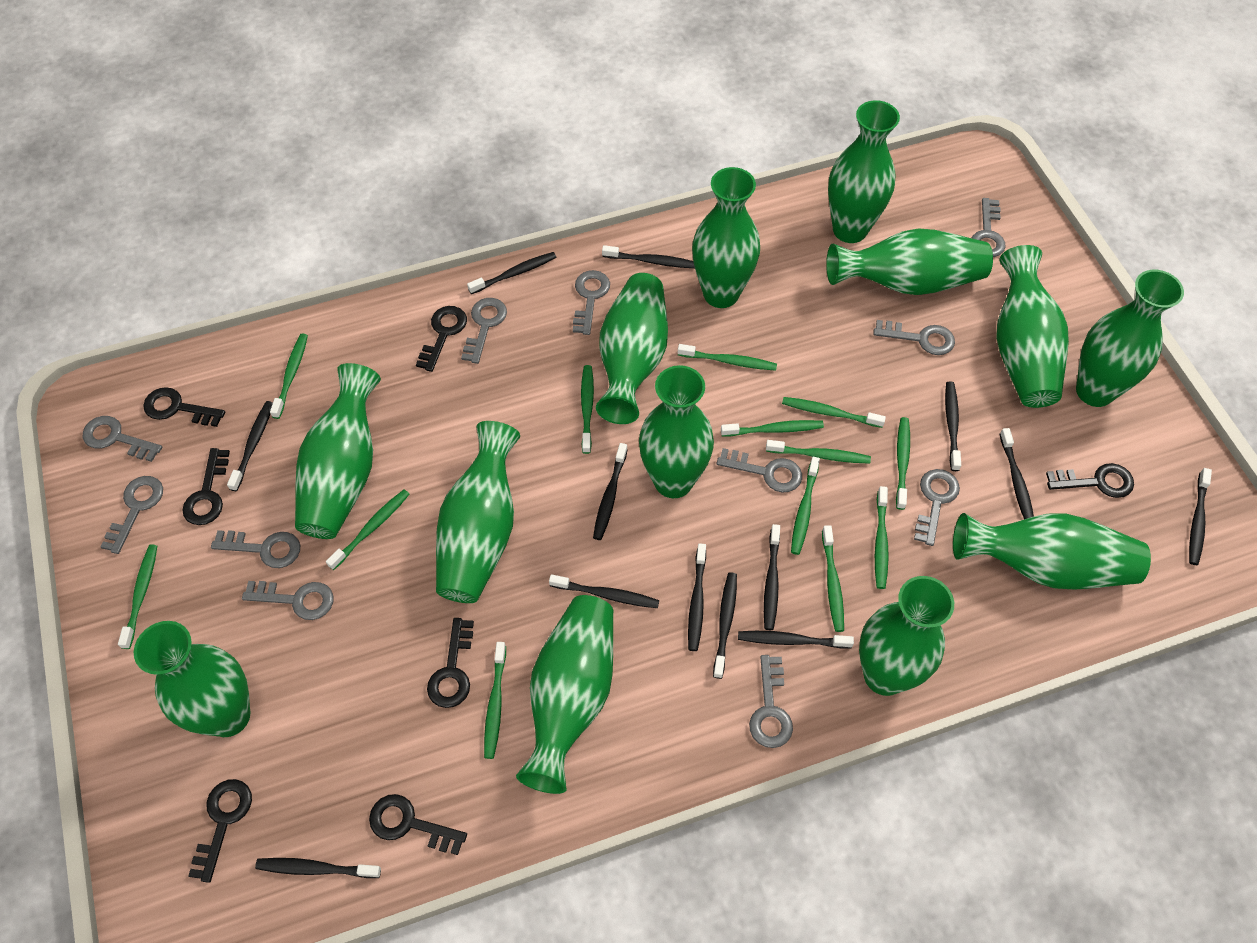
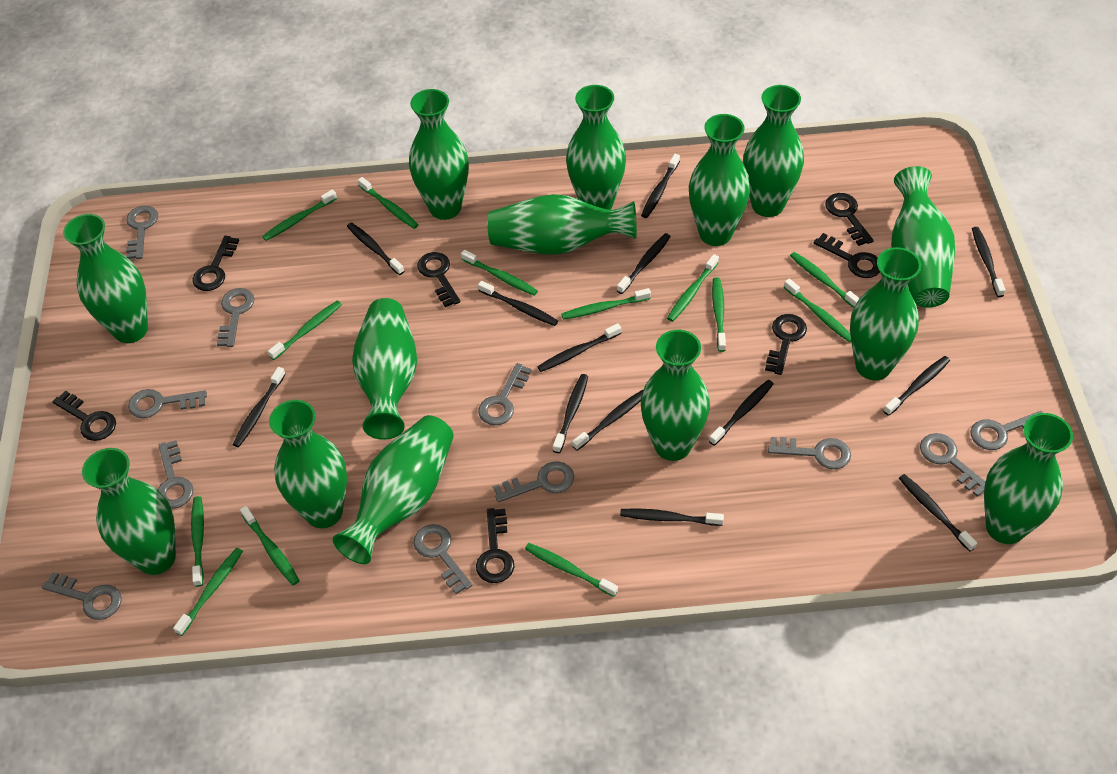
green vase: [134,621,250,737] [295,363,381,539] [436,421,520,603] [516,595,613,794] [596,273,668,424] [639,365,714,498] [692,167,760,308] [826,228,993,295] [828,100,900,243] [859,576,954,696] [953,513,1151,590] [996,245,1069,408] [1076,270,1184,407] = 13 -> [63,214,148,343] [82,448,176,575] [269,400,347,528] [333,415,454,564] [352,298,417,440] [409,89,469,220] [487,194,637,255] [566,85,626,210] [641,330,710,461] [689,114,750,246] [743,85,804,217] [850,247,921,380] [891,166,955,308] [984,413,1073,544] = 14

